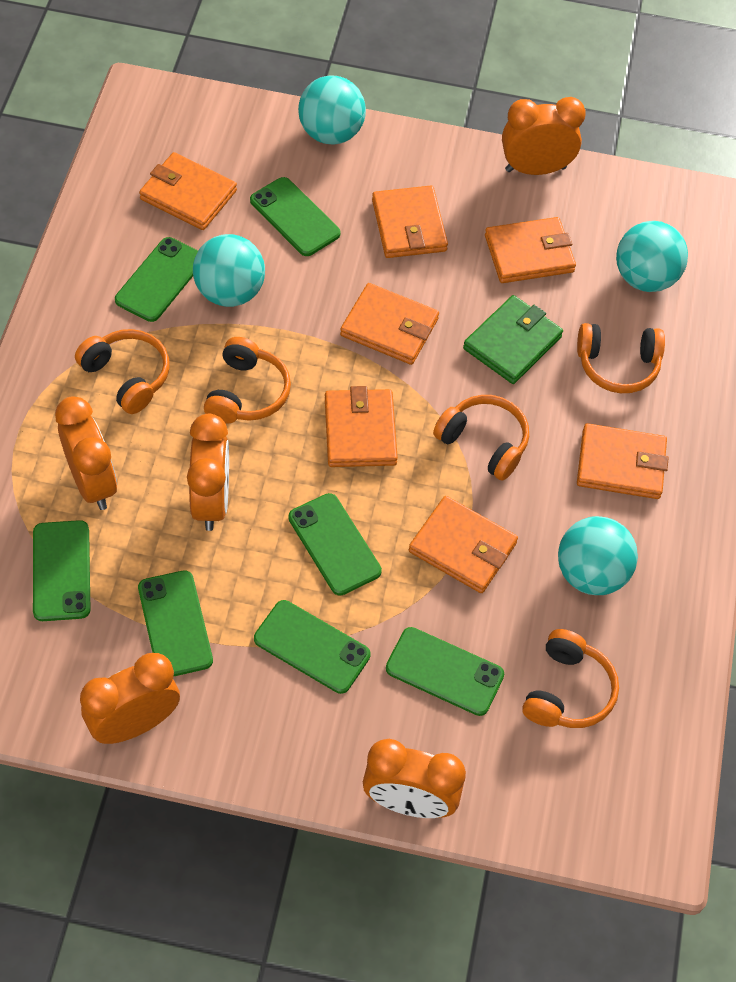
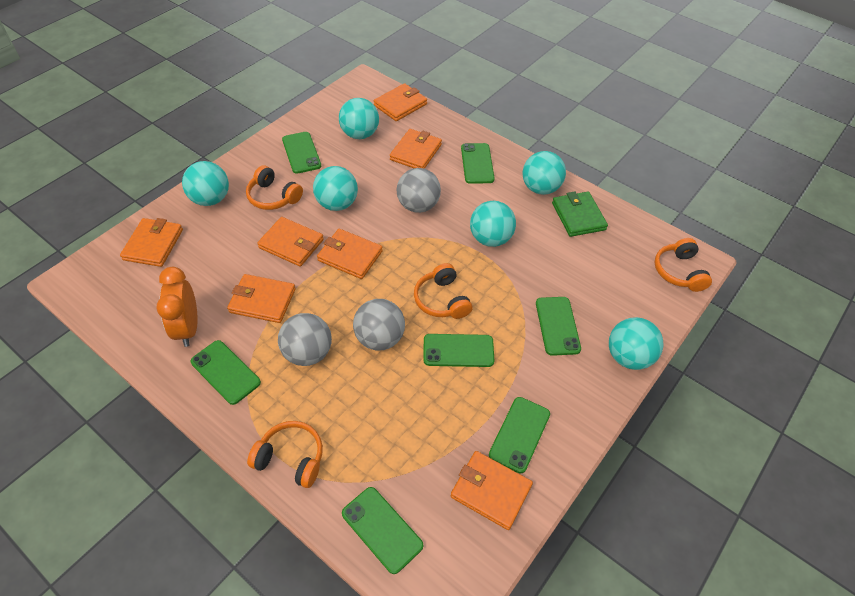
grey ball: none = 0 -> [278,313,332,366] [353,299,405,351] [396,168,441,213] = 3
orange clock: [55,396,117,510] [80,653,180,744] [187,414,229,531] [363,739,466,818] [502,97,586,175] = 5 -> [156,267,198,347] = 1
orange headphones: [75,329,170,414] [204,337,291,424] [433,395,529,481] [522,629,619,728] [577,323,665,393] = 5 -> [246,165,303,210] [247,421,323,488] [414,263,473,319] [654,238,712,292] = 4
turquoise ball: [193,234,265,307] [298,75,366,145] [558,516,638,595] [616,221,688,292] = 4 -> [182,161,229,206] [313,166,358,211] [339,98,379,139] [470,201,516,247] [522,151,566,195] [609,317,664,370] = 6

